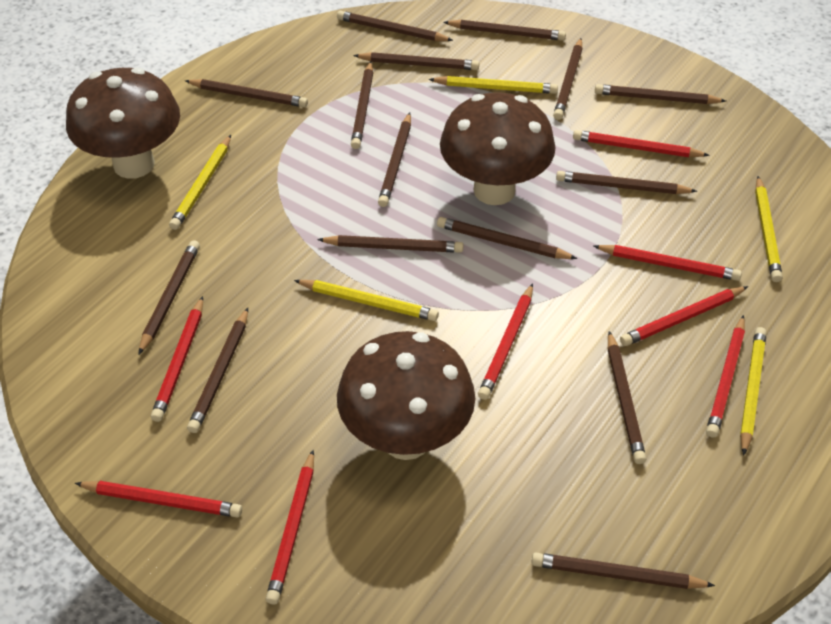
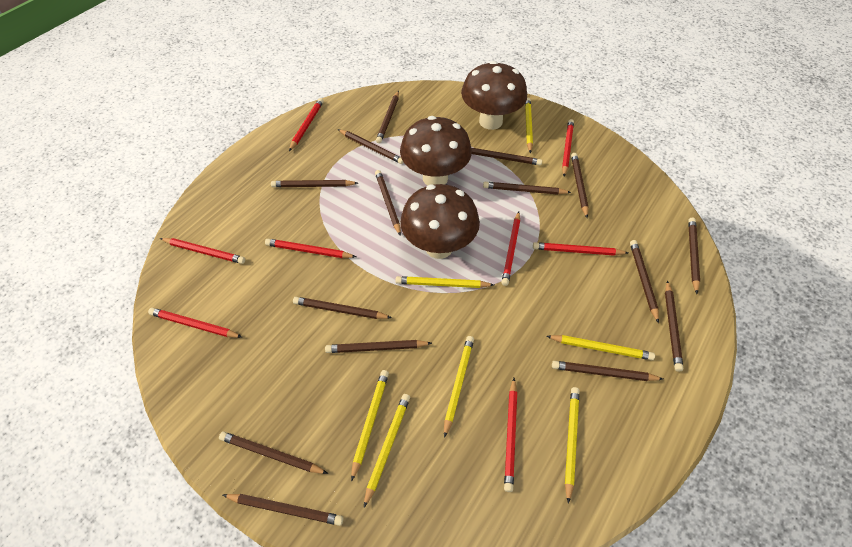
yellow pencil: [169,135,231,230] [294,280,439,321] [429,76,558,94] [740,327,767,456] [755,176,783,282] = 5 -> [351,370,389,481] [364,394,410,508] [396,276,494,288] [444,336,474,438] [525,98,533,153] [546,335,655,360] [565,387,579,504] = 7

